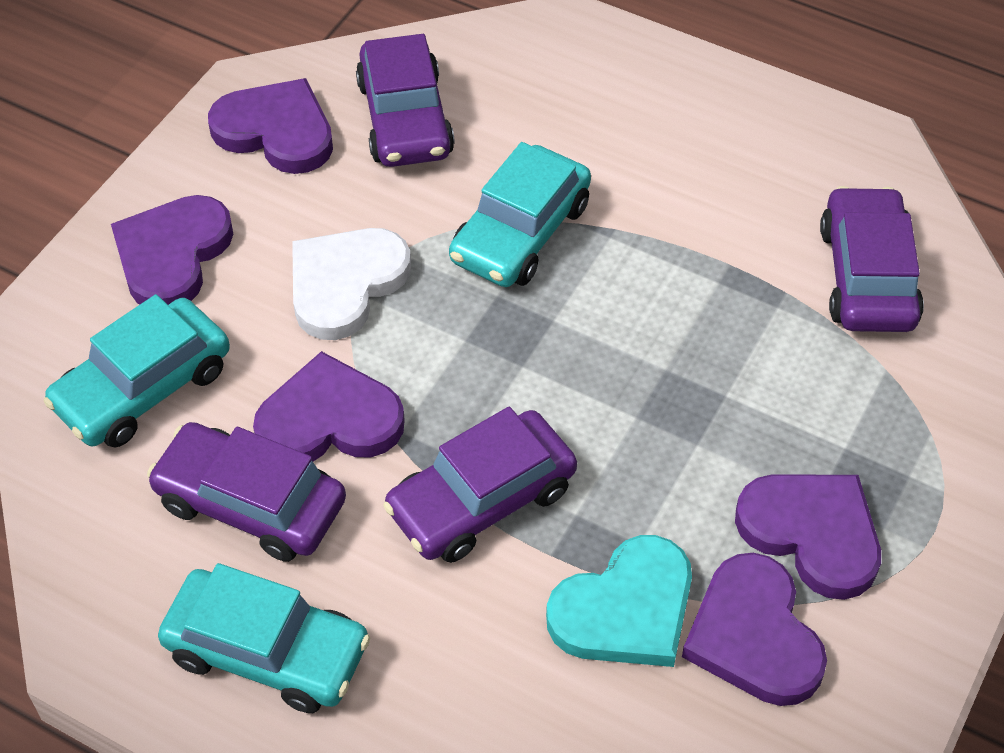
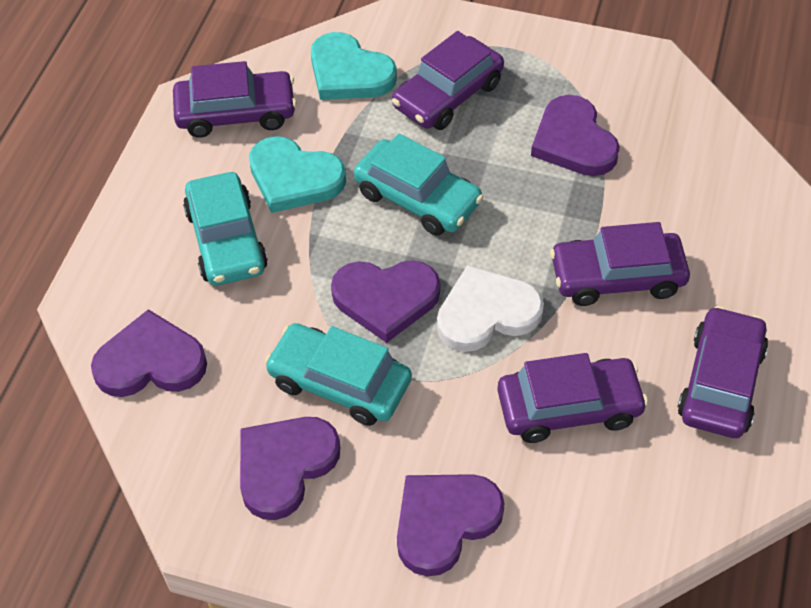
purple car: [147,422,346,562] [356,34,455,167] [383,407,577,563] [820,186,924,332] = 4 -> [173,61,297,138] [392,31,504,130] [497,353,648,443] [550,222,690,306] [678,306,768,438] = 5
turquoise heart: [546,535,692,667] = 1 -> [249,136,346,213] [311,32,397,100] = 2

